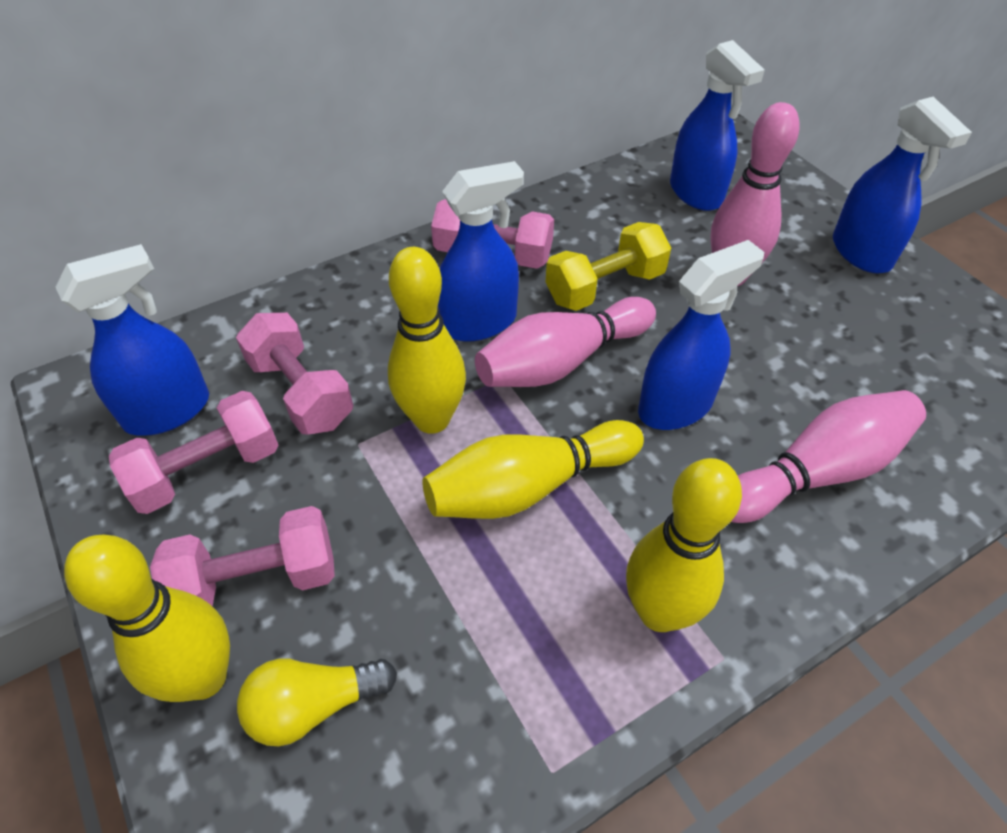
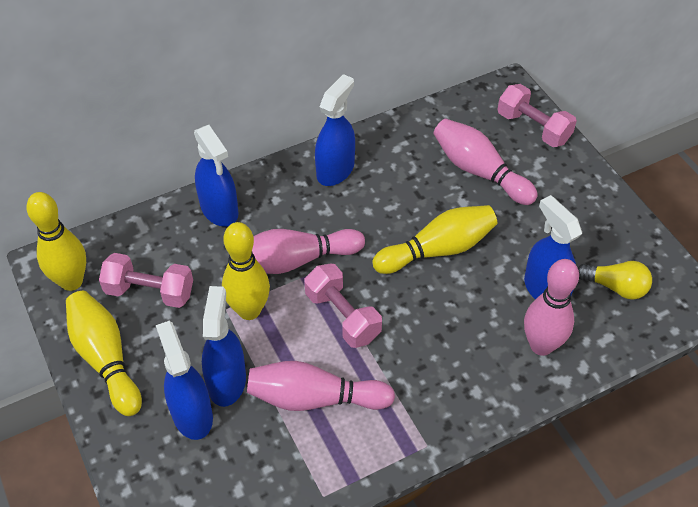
pink bowling pin: [475,297,656,387] [710,102,800,286] [731,390,926,523] = 3 -> [247,361,395,411] [252,229,365,274] [433,119,538,205] [524,259,579,356] = 4
pink dumbbell: [109,391,278,514] [150,506,335,607] [236,313,353,435] [431,199,554,269] = 4 -> [99,253,193,308] [304,264,382,348] [497,84,577,147] = 3
yellow dumbbell: [546,222,671,311] = 1 -> none = 0

